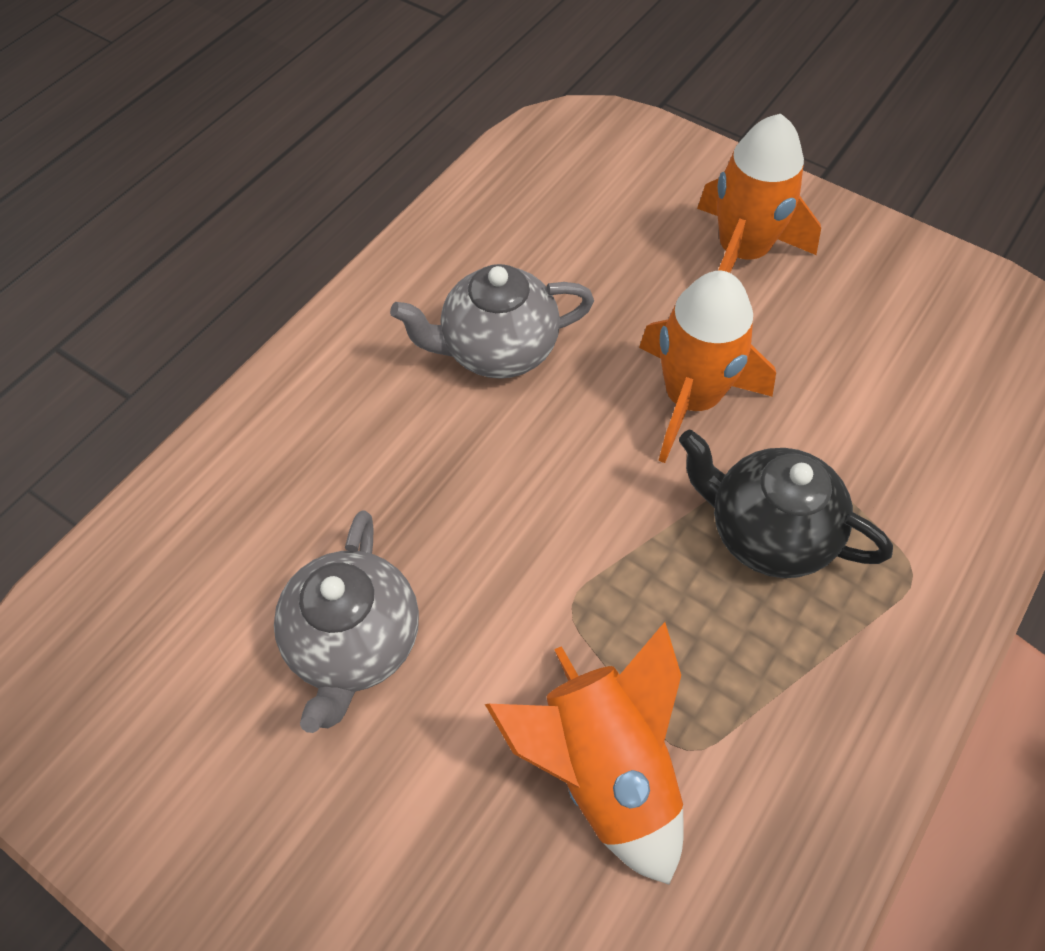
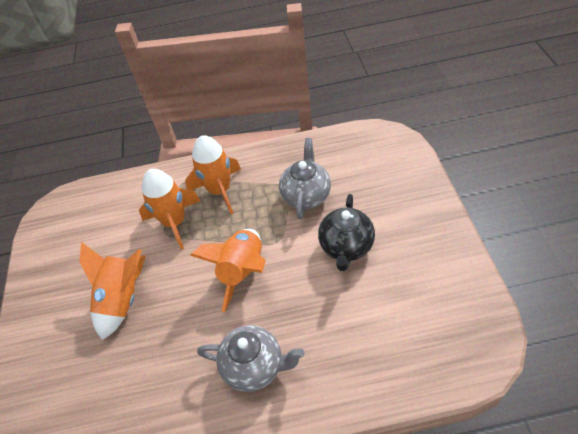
orange rocket: [485,622,684,885] [639,271,776,463] [697,114,821,273] = 3 -> [79,242,146,340] [139,169,201,250] [185,135,241,214] [190,229,266,312] = 4

